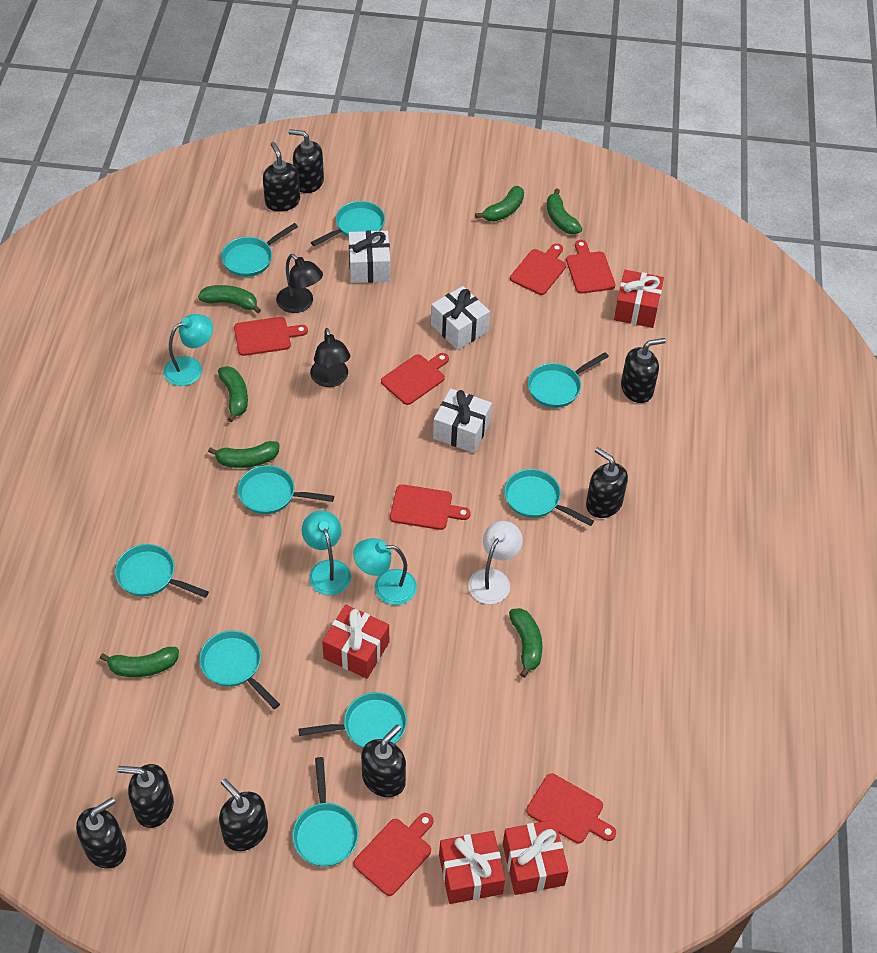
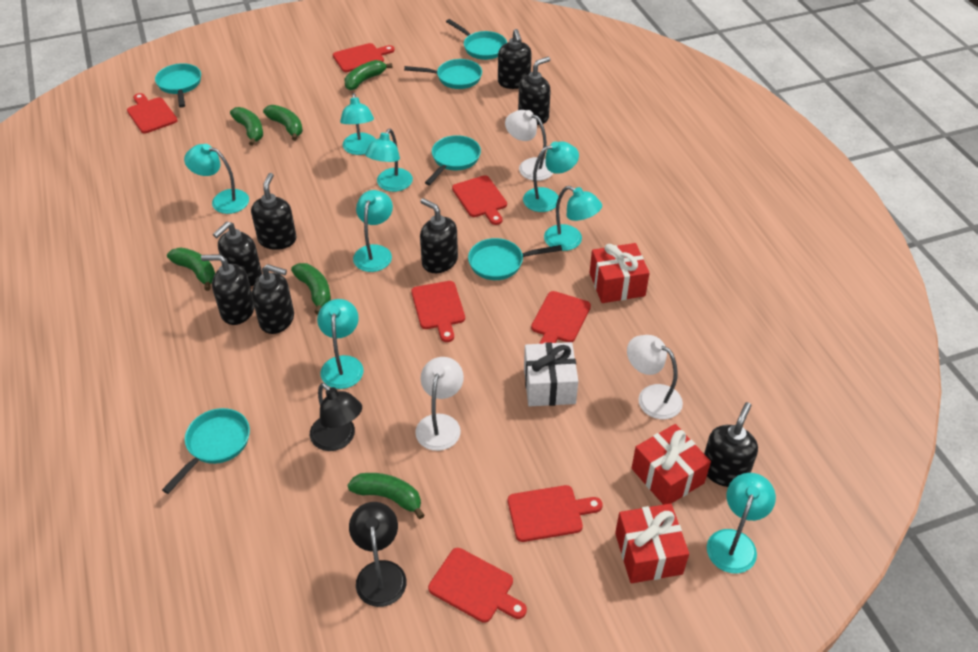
green banana: [100,647,179,677] [198,285,261,313] [208,441,279,468] [218,366,248,422] [475,186,524,222] [509,608,542,678] [547,188,582,234] = 7 -> [167,247,215,291] [230,107,263,146] [263,105,303,141] [291,263,331,314] [344,60,392,90] [348,473,424,519] = 6
red gift: [322,604,389,679] [439,831,505,904] [503,820,569,895] [614,270,664,328] = 4 -> [590,243,650,303] [615,503,689,583] [632,424,711,505] = 3
turquoise lamp: [164,314,213,386] [302,510,351,595] [353,538,417,605] = 3 -> [184,144,249,214] [317,299,364,389] [340,93,376,155] [353,190,393,272] [365,129,413,192] [523,141,579,212] [544,186,602,251] [707,473,776,574] = 8
turquoise pan: [115,544,209,598] [199,630,280,709] [221,223,298,277] [237,465,334,514] [292,757,359,867] [298,692,407,748] [311,201,385,246] [504,469,594,526] [528,352,609,408] = 9 -> [155,63,201,108] [162,408,250,494] [404,59,482,89] [425,135,481,185] [446,19,507,60] [468,238,562,280] = 6
white gift: [349,231,390,283] [431,286,490,350] [433,388,492,453] = 3 -> [524,342,578,406] = 1
white lamp: [468,521,523,604] = 1 -> [415,357,464,451] [505,110,553,181] [627,335,683,419] = 3

